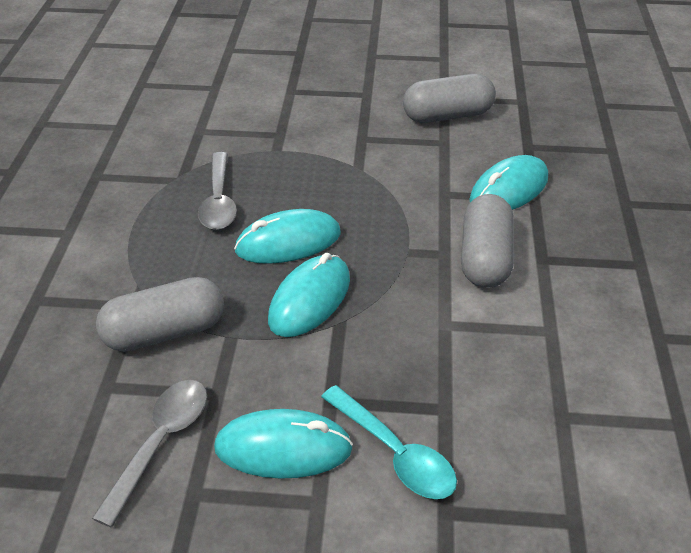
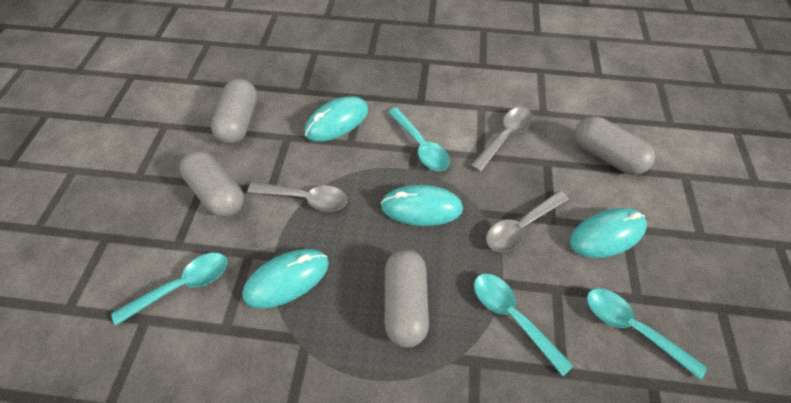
grey capsule: [96,277,224,352] [403,74,496,123] [461,194,514,288] = 3 -> [180,150,244,217] [211,78,257,144] [385,249,429,348] [574,116,655,175] = 4
grey spoon: [92,380,207,527] [198,152,237,230] = 2 -> [248,182,347,212] [470,107,533,172] [486,191,569,252] = 3
turquoise spoon: [321,385,457,499] = 1 -> [112,253,227,326] [388,108,450,171] [474,273,573,376] [587,288,707,380] = 4

